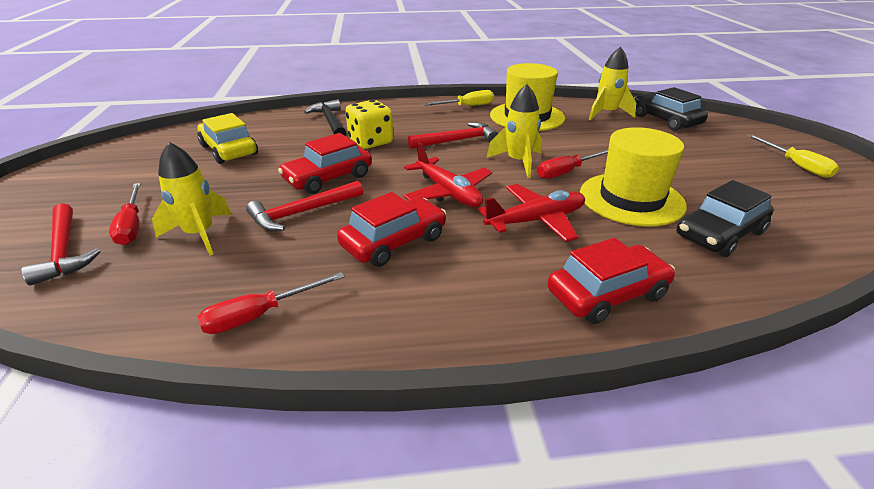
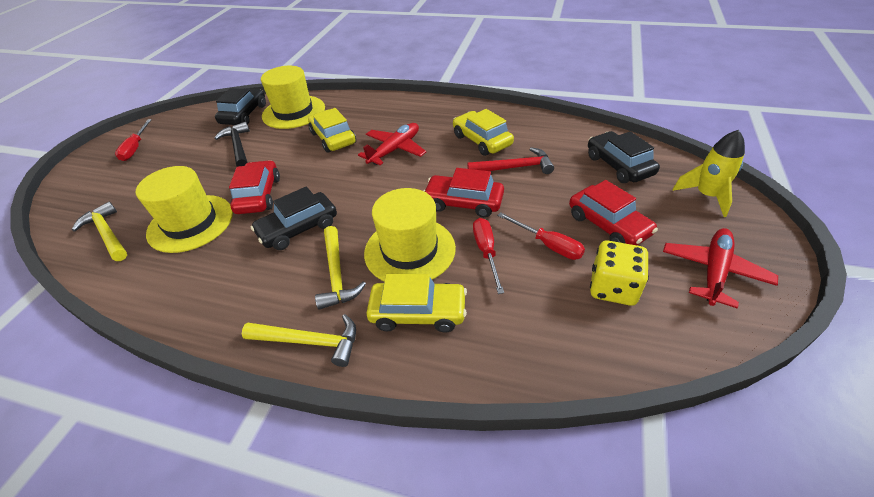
black car: [634,87,708,131] [676,180,773,257] = 2 -> [215,88,266,125] [251,187,337,250] [588,131,660,183] = 3
red hammer: [21,203,100,285] [246,181,363,231] [408,122,498,149] = 3 -> [467,147,554,174] = 1
yellow car: [197,113,258,164] = 1 -> [308,108,356,153] [366,274,467,333] [453,109,514,156] = 3
yellow hammer: none = 0 -> [72,202,127,261] [242,314,356,367] [315,226,366,310] = 3
yellow hat: [490,63,565,131] [580,127,687,226] = 2 -> [136,166,233,253] [261,66,325,129] [364,188,456,282] = 3
yellow rocket: [152,142,232,255] [487,84,542,178] [589,47,636,120] = 3 -> [672,130,745,217] = 1
yellow screwdriver: [423,90,494,106] [748,135,839,178] = 2 -> none = 0

